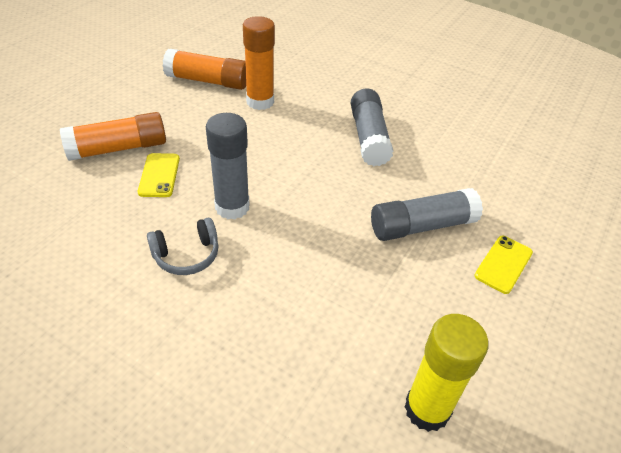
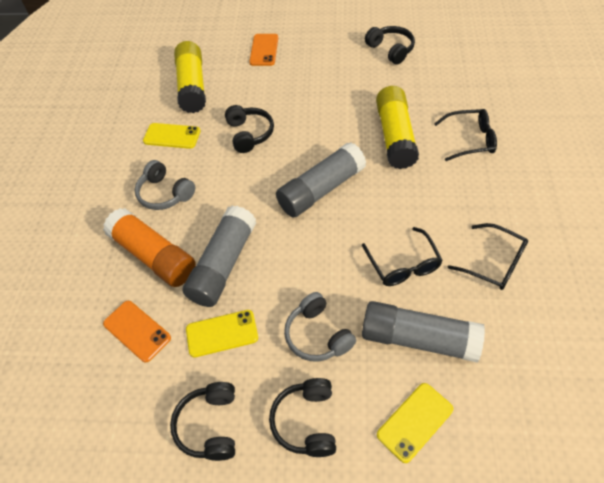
black glasses: none = 0 -> [362,227,443,286] [434,109,497,161] [448,223,528,290] = 3
black headphones: none = 0 -> [170,382,235,461] [225,105,274,153] [269,378,336,457] [365,26,415,65] = 4
grey headphones: [147,218,218,275] = 1 -> [135,160,195,210] [284,292,356,362] = 2
orange glue stick: [60,112,166,161] [163,49,246,90] [243,16,275,110] = 3 -> [103,208,196,287] = 1
orange phone: none = 0 -> [103,301,171,362] [249,34,278,66] = 2
yellow glue stick: [404,314,489,432] = 1 -> [174,41,206,113] [376,86,419,169] = 2
yellow phone: [138,153,180,197] [474,236,533,294] = 2 -> [143,123,201,149] [186,310,258,357] [377,383,453,463] = 3

